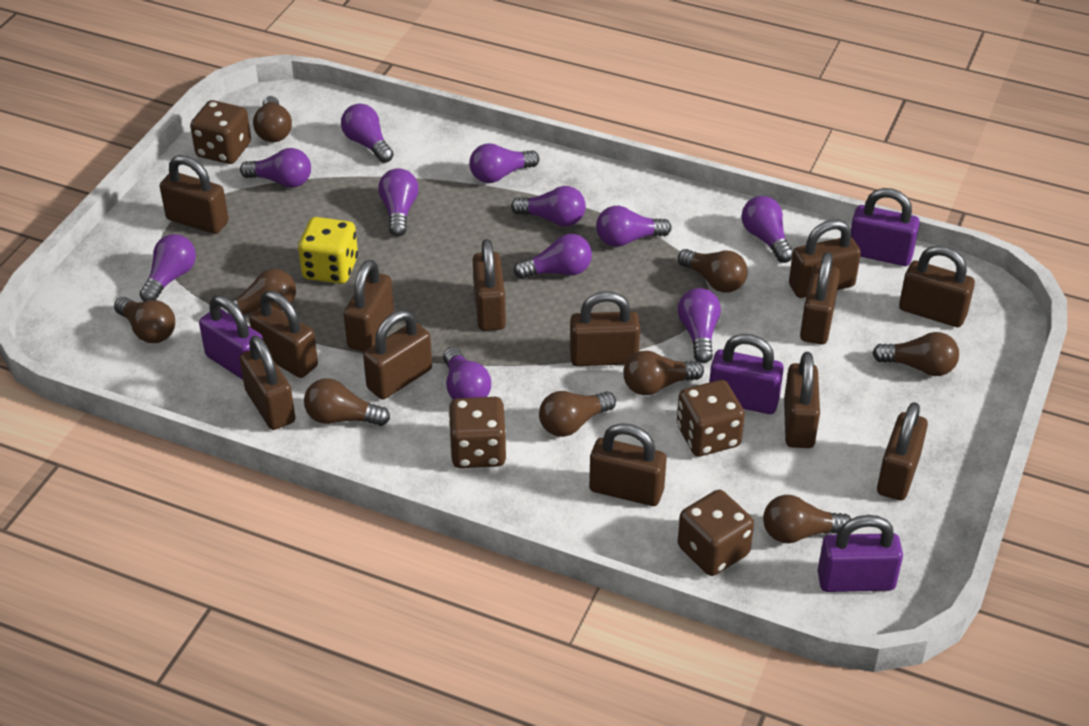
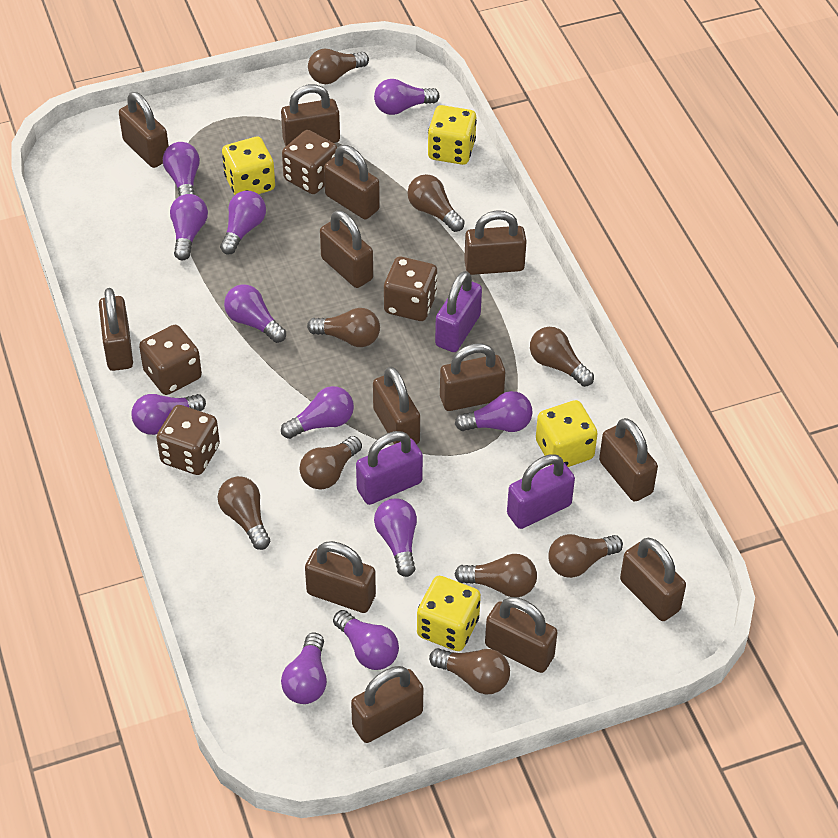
purple padlock: [199,295,263,380] [709,334,784,414] [818,515,903,592] [851,188,920,266] = 4 -> [356,431,423,505] [435,271,482,352] [507,454,575,529] = 3
yellow dice: [298,217,358,284] = 1 -> [222,137,275,195] [417,576,481,651] [428,105,477,165] [536,400,598,467] = 4

